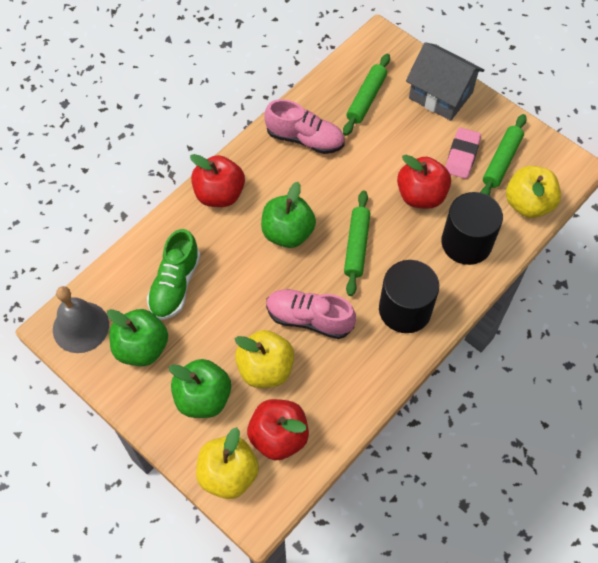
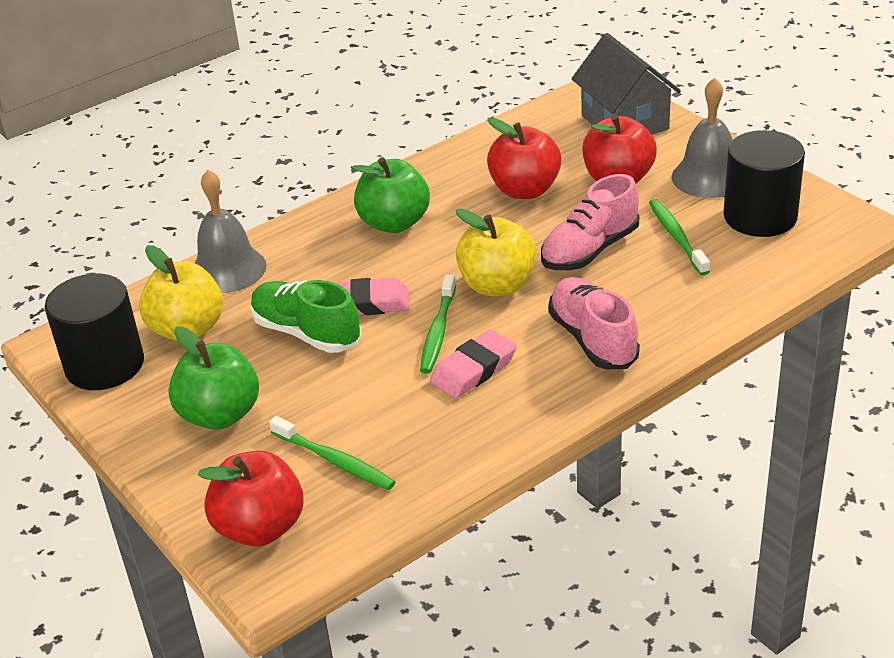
green apple: [107,309,168,366] [169,359,231,418] [261,182,316,248] = 3 -> [168,327,259,430] [352,157,430,233] = 2
green rolling pin: [343,54,390,136] [344,190,370,296] [480,114,527,196] = 3 -> none = 0
green toothbrush: none = 0 -> [269,416,395,490] [420,274,456,374] [649,199,710,275] = 3
grey bell: [53,286,109,353] = 1 -> [195,170,267,293] [672,78,733,198] = 2
pink eraser: [445,128,481,179] = 1 -> [336,278,410,315] [430,329,517,399] = 2
yellow apple: [196,427,259,499] [235,330,295,388] [506,166,561,218] = 3 -> [139,245,223,341] [456,208,537,296] = 2

